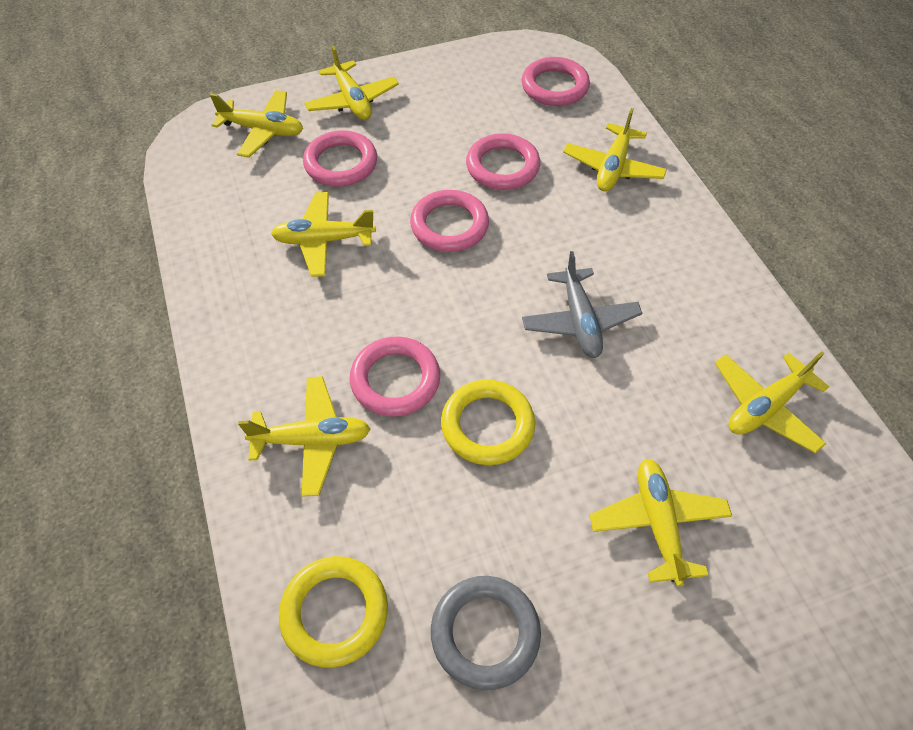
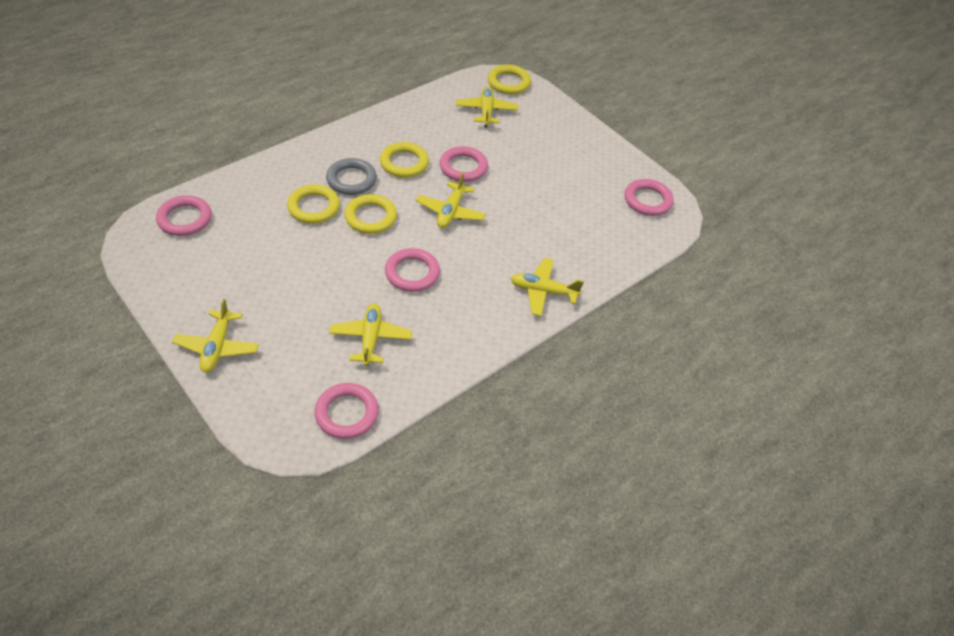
grey plane: [522,251,642,358] = 1 -> none = 0
yellow plane: [210,90,303,158] [238,376,370,497] [271,192,376,277] [305,46,399,120] [563,108,667,191] [590,459,732,586] [715,352,829,453] = 7 -> [172,298,259,373] [329,303,412,366] [416,172,486,228] [455,86,518,127] [510,258,584,316] = 5
yellow ring: [279,556,388,668] [441,380,535,465] = 2 -> [287,184,340,224] [344,194,397,234] [380,142,429,178] [488,64,531,95] = 4

